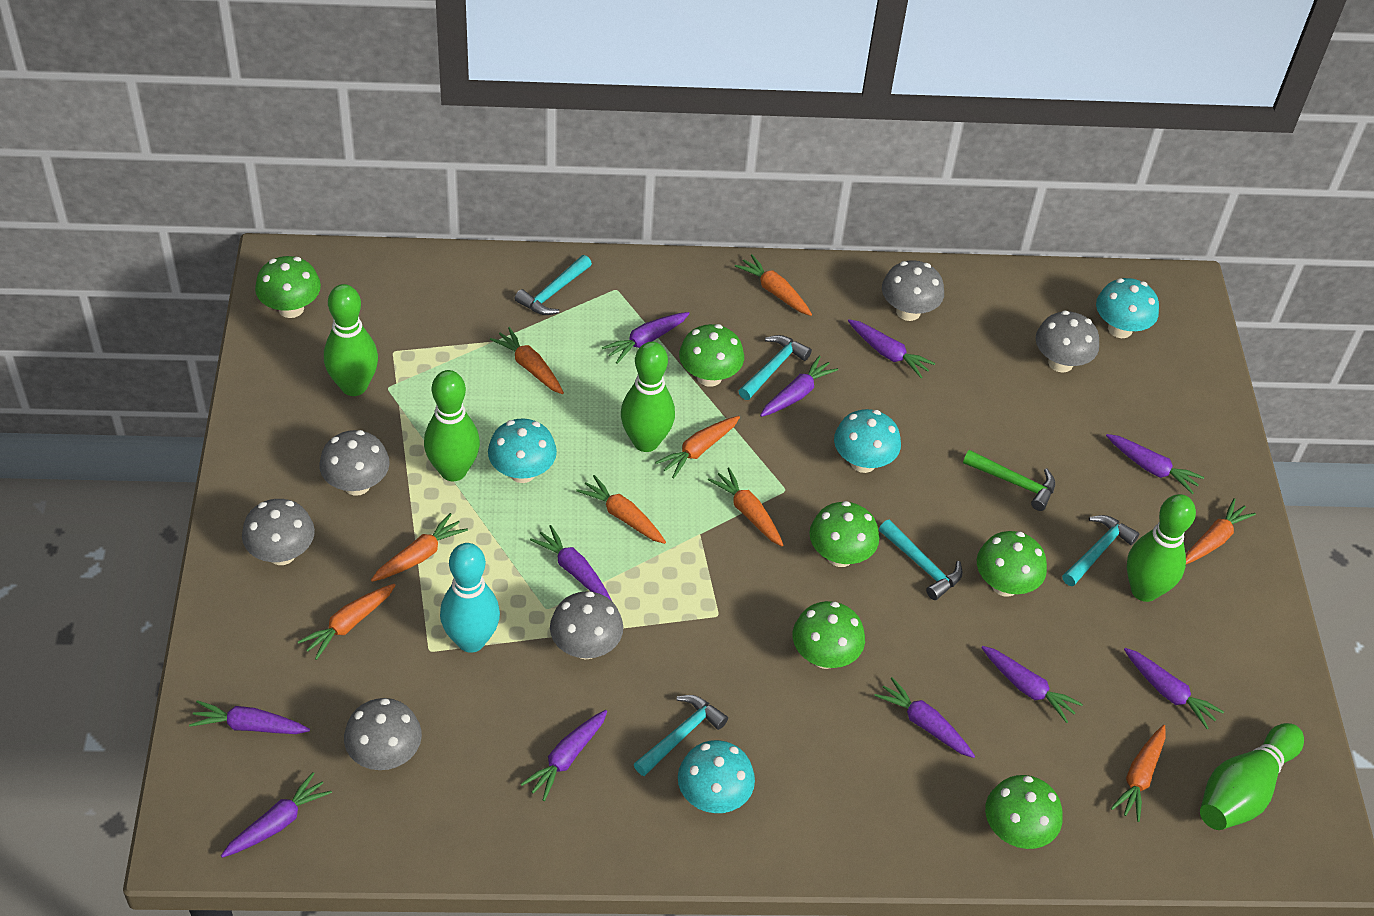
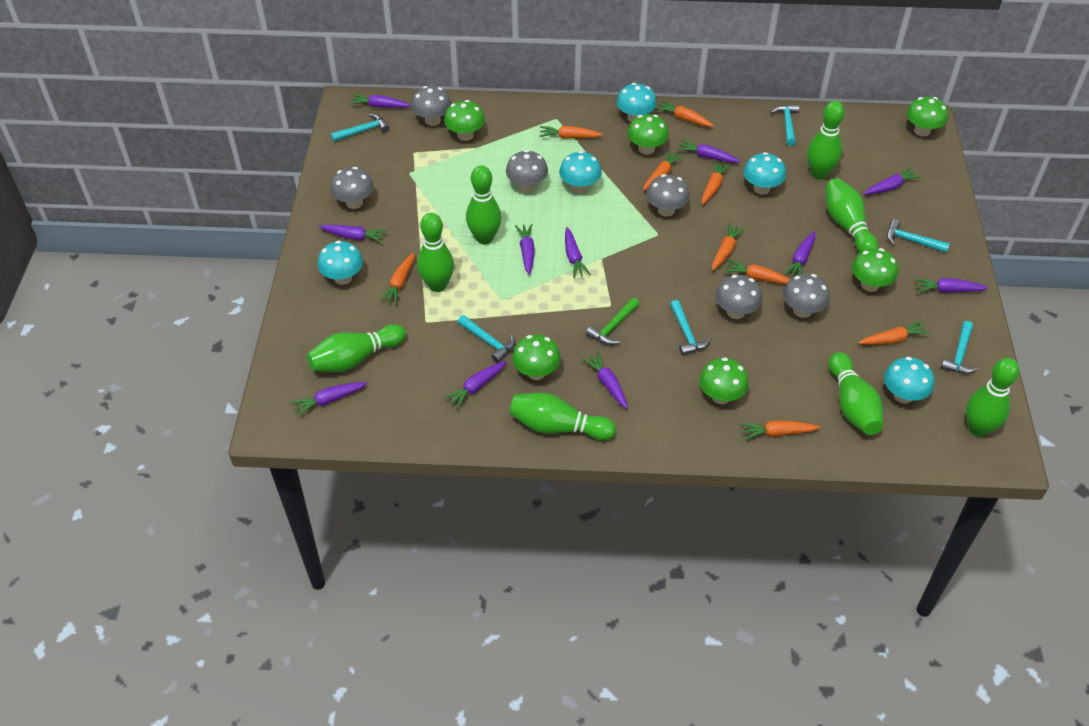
green bowling pin: [324,284,378,396] [424,370,480,481] [621,342,675,452] [1126,494,1196,602] [1200,723,1304,830] = 5 -> [307,324,406,372] [417,213,454,292] [466,165,501,244] [509,392,616,440] [807,101,845,179] [825,178,878,253] [829,352,883,435] [966,358,1020,437] = 8
turquoise bowling pin: [440,543,500,653] = 1 -> none = 0
turquoise hammer: [515,255,592,315] [634,695,728,776] [739,335,812,400] [879,520,962,600] [1062,515,1140,586] = 5 -> [331,113,390,142] [458,315,515,363] [670,300,711,355] [770,104,800,146] [887,219,950,253] [941,321,978,374] = 6
turquoise mushroom: [488,418,557,483] [678,740,755,813] [834,409,901,473] [1096,278,1159,338] = 4 -> [318,240,363,285] [559,151,602,193] [617,83,657,122] [743,152,786,195] [884,357,934,403] = 5

